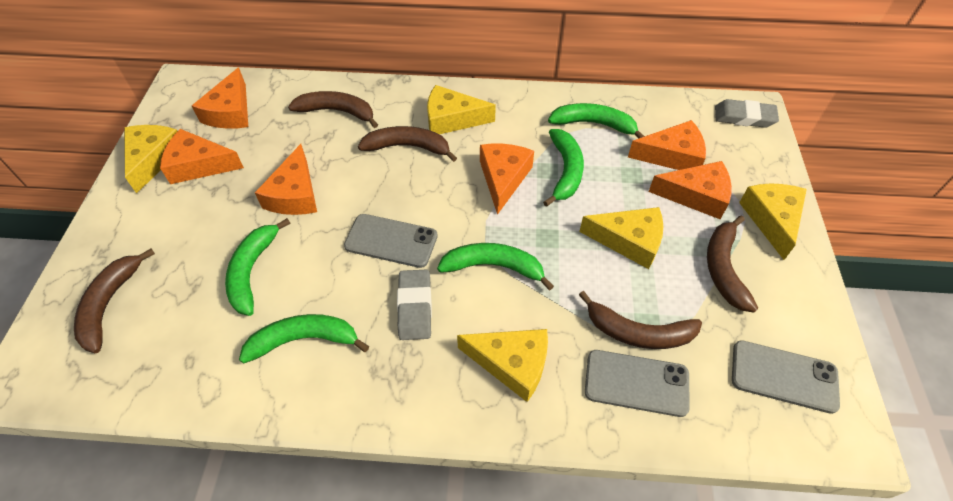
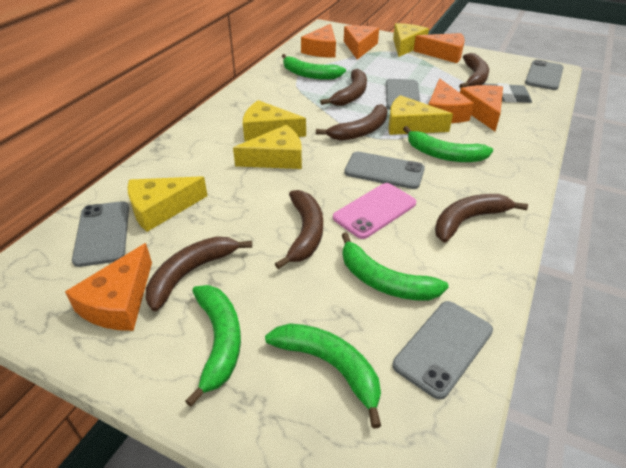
brown banana: [74,249,155,353] [288,91,378,128] [358,126,457,162] [579,291,702,349] [707,215,758,313] = 5 -> [146,236,252,311] [275,190,323,269] [316,104,387,141] [320,69,367,106] [435,194,528,243] [459,53,489,88] = 6
grey eraser: [397,270,432,340] [715,99,779,128] = 2 -> [483,83,532,103] = 1
grey phone: [344,214,438,268] [585,350,690,417] [732,340,840,414] = 3 -> [72,201,129,267] [344,152,425,189] [386,79,420,110] [393,301,493,400] [525,60,564,90] = 5
pink phone: none = 0 -> [333,183,416,239] = 1

